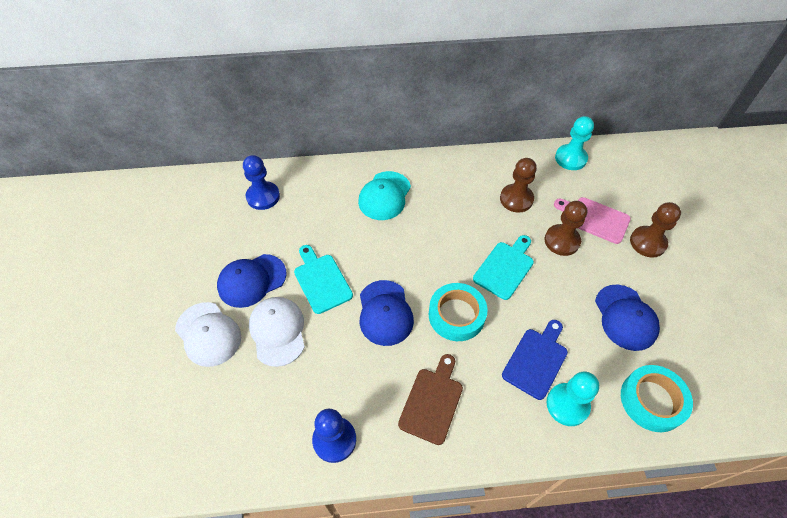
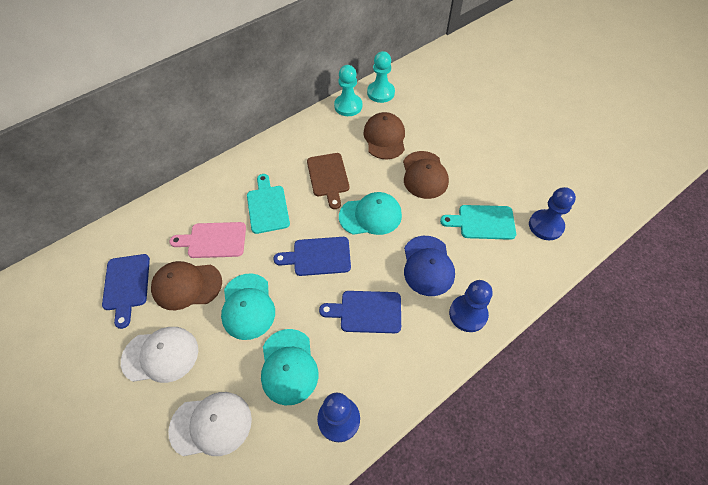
blue cap: [217,254,287,308] [360,280,414,346] [595,285,660,351] = 3 -> [404,236,455,296] = 1
blue cutting board: [502,320,568,400] = 1 -> [102,254,150,329] [273,237,351,276] [319,291,401,333] = 3
blue pawn: [243,155,280,210] [312,409,356,463] = 2 -> [317,392,360,442] [449,280,493,332] [529,187,576,240] = 3
brown cap: none = 0 -> [151,261,222,310] [364,112,405,160] [403,151,449,199] = 3
brown pawn: [500,158,537,213] [545,201,587,256] [630,202,681,258] = 3 -> none = 0
turquoise cap: [358,171,411,220] = 1 -> [221,273,275,340] [261,329,318,405] [339,192,402,235] = 3
turquoise tape: [429,283,488,341] [621,365,693,432] = 2 -> none = 0

